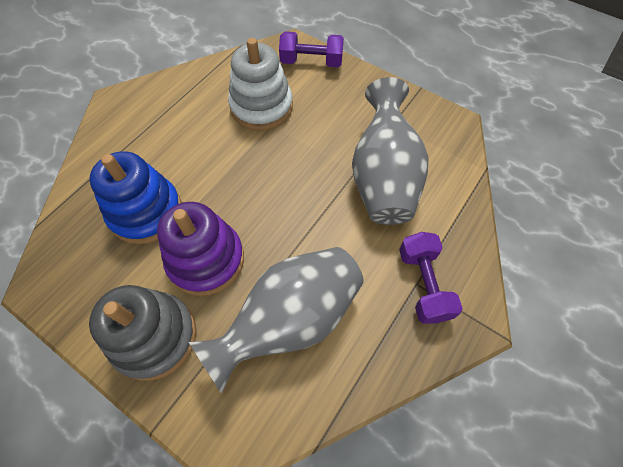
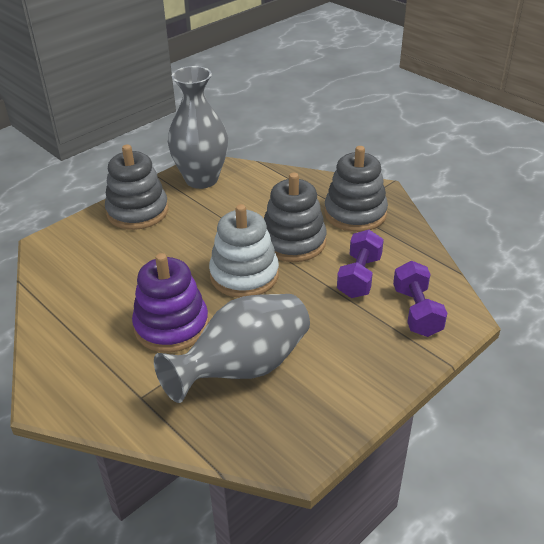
blue stacking toy: [89,151,182,244] = 1 -> none = 0
grey stacking toy: [89,285,196,381] = 1 -> [105,145,168,230] [264,173,327,262] [324,146,388,232] = 3

